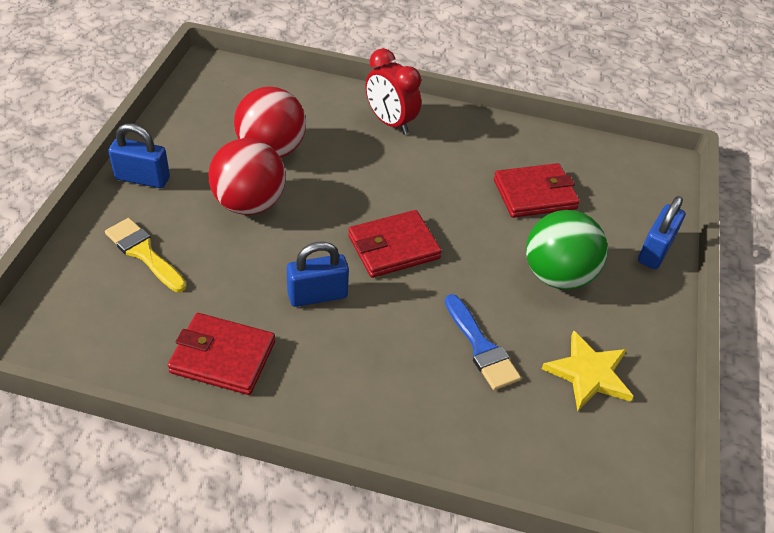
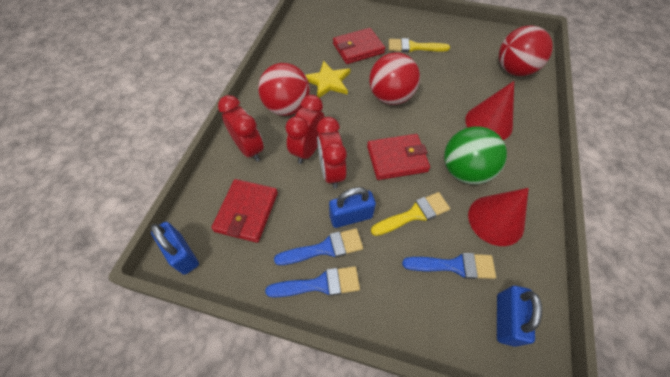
blue brush: [445,294,521,390] = 1 -> [265,266,360,298] [274,228,363,265] [402,253,496,279] = 3
red ball: [209,138,286,215] [234,86,306,158] = 2 -> [258,63,310,116] [369,52,420,105] [499,25,553,76] = 3
red clock: [365,48,421,134] = 1 -> [218,95,264,162] [285,95,325,164] [317,117,347,189] = 3
red cone: none = 0 -> [465,81,514,140] [468,188,529,246] = 2
yellow brush: [105,218,187,292] = 1 -> [371,192,450,236] [389,38,450,52] = 2

